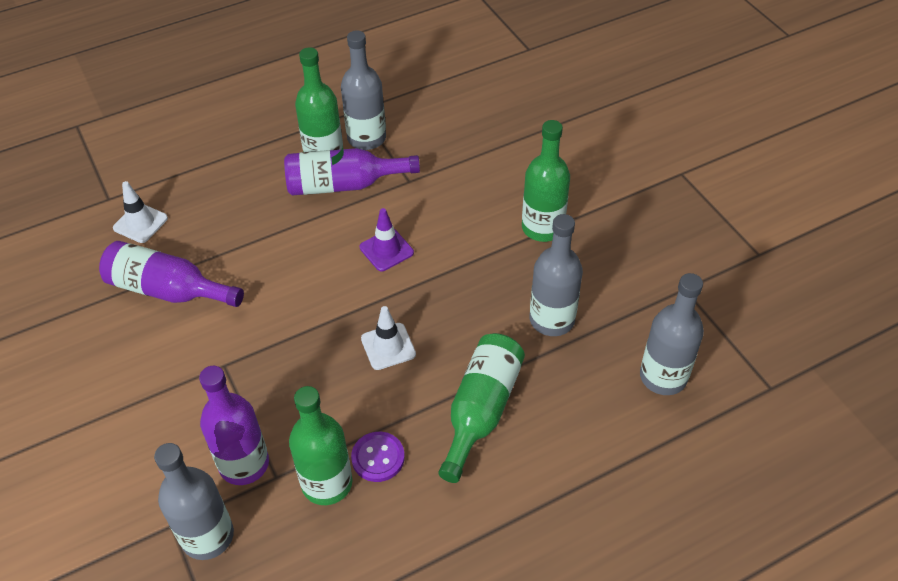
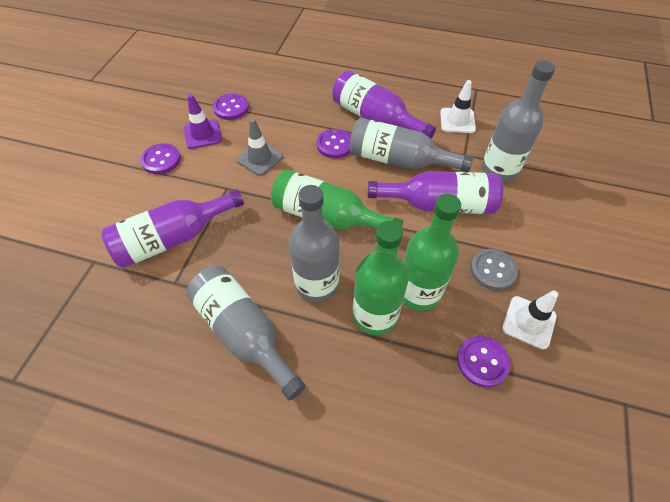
green bottle: [289,386,352,505] [295,47,343,152] [438,333,525,483] [522,120,570,242] = 4 -> [271,169,403,229] [353,221,409,335] [403,194,461,311] = 3
grey button: none = 0 -> [470,249,518,290] = 1
grey traffic cone: none = 0 -> [236,118,283,176] = 1
purple button: [351,432,405,482] = 1 -> [140,143,181,174] [213,94,249,120] [317,129,351,158] [457,336,510,387] = 4

